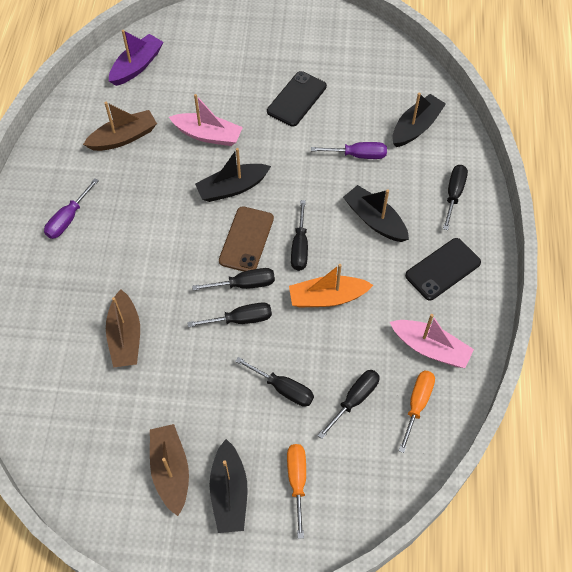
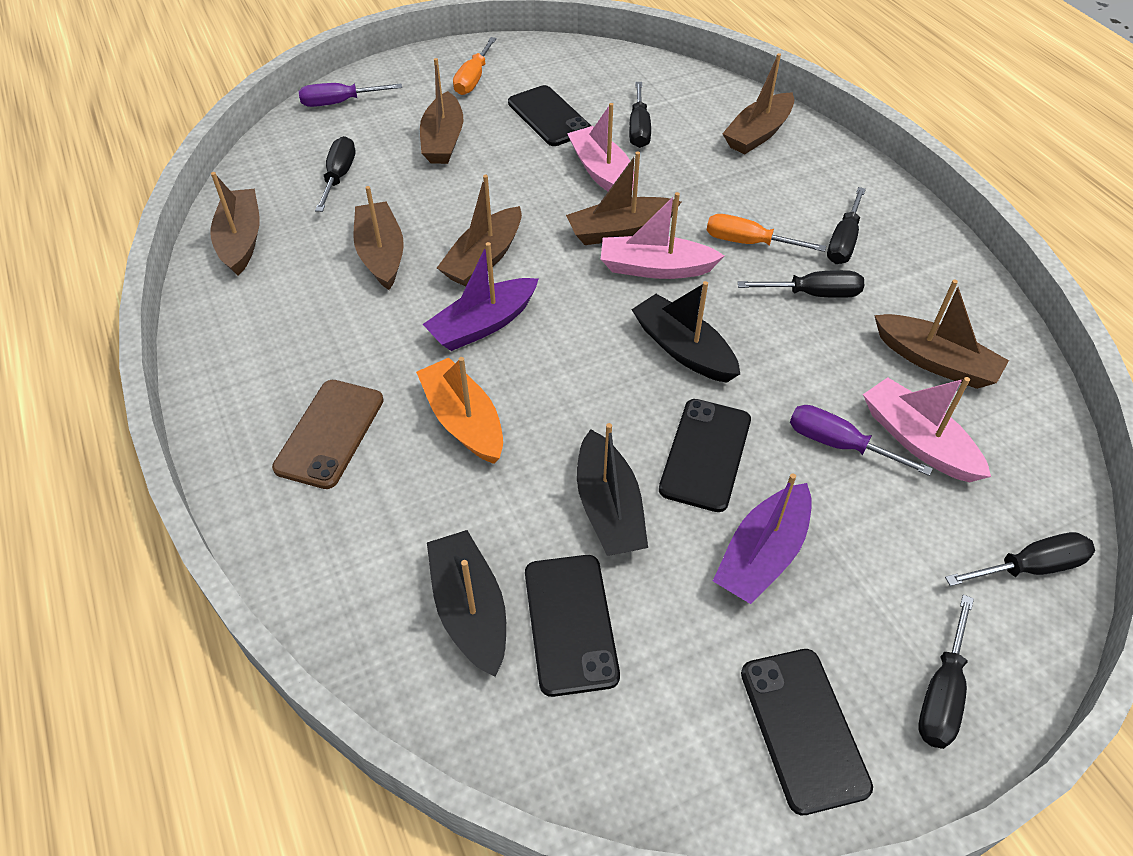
black boat: [195,148,271,202] [209,439,247,533] [343,185,409,242] [393,93,446,147] = 4 -> [427,530,506,677] [577,423,648,556] [631,281,740,383] = 3
black phone: [267,71,327,127] [405,238,481,301] = 2 -> [508,85,591,146] [525,555,620,697] [659,399,751,512] [741,649,873,815] = 4
brown boat: [83,102,157,151] [106,289,140,368] [150,424,189,516] = 3 -> [210,172,260,276] [353,186,404,290] [420,58,463,164] [437,175,522,286] [566,152,681,245] [722,53,794,154] [874,280,1009,389] = 7
pink boat: [169,94,243,146] [390,314,474,368] = 2 -> [567,103,634,191] [601,192,724,279] [863,377,991,482] = 3
purple boat: [109,30,163,86] = 1 -> [423,242,538,351] [713,473,812,604] = 2

